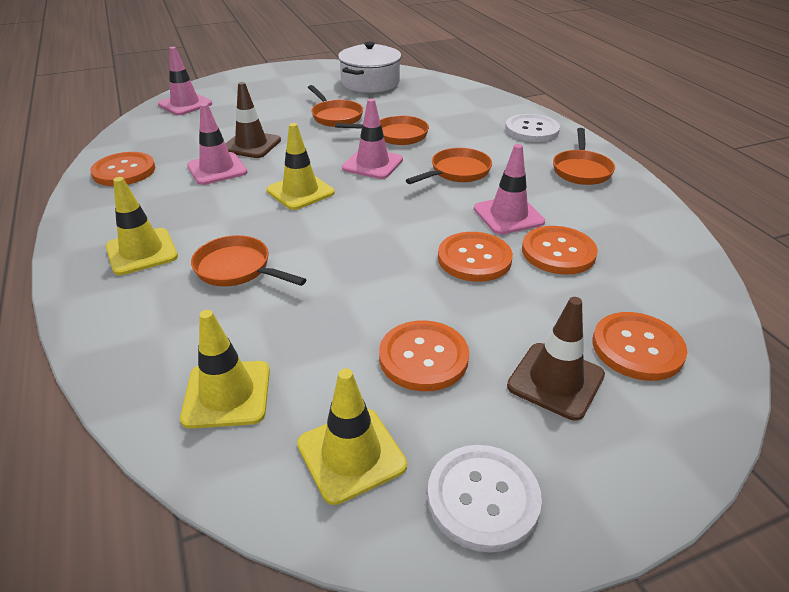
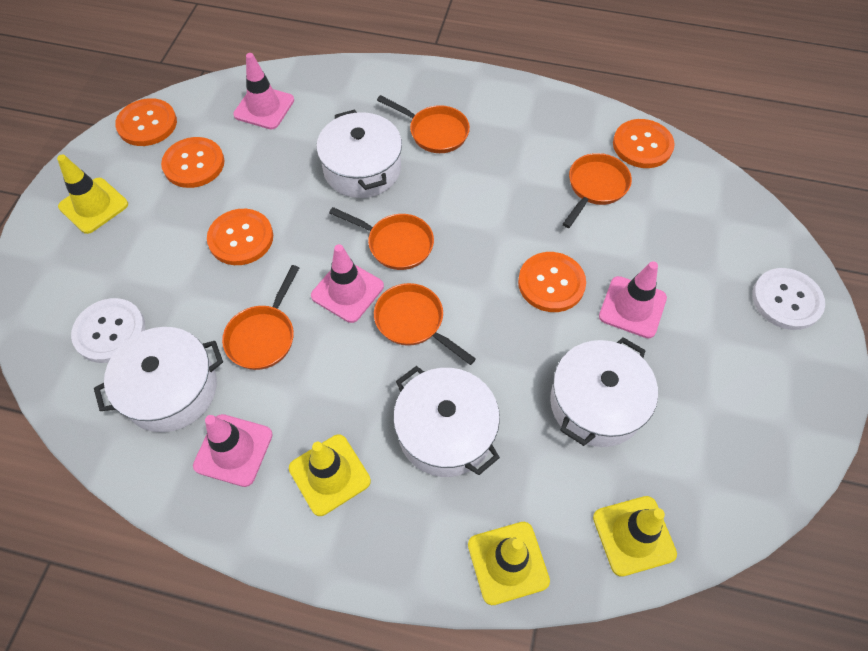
brown traffic cone: [225,82,281,158] [507,297,605,421] = 2 -> none = 0
white pot: [338,42,401,93] = 1 -> [94,327,223,432] [317,110,402,198] [393,366,500,477] [550,337,658,447] = 4

